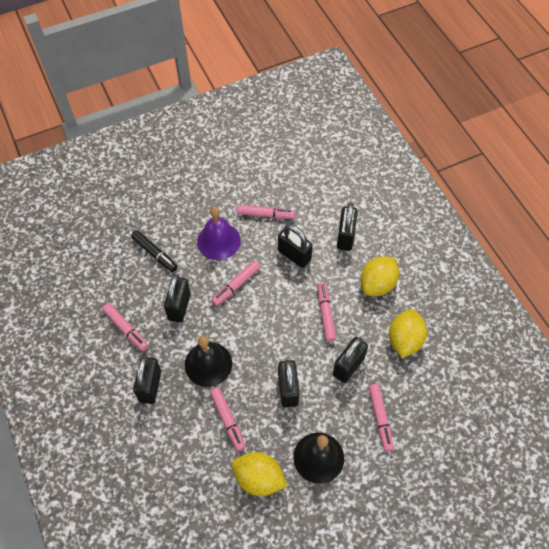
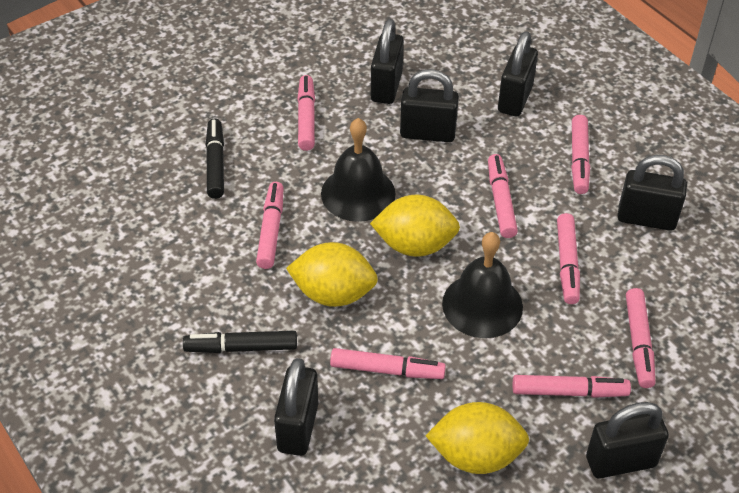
black marker: [131,230,178,272] = 1 -> [183,331,297,353] [206,118,224,199] = 2
pink marker: [102,303,149,351] [210,387,246,451] [211,260,260,306] [237,205,295,219] [317,282,336,342] [368,384,394,452] = 6 -> [256,182,284,269] [297,75,315,151] [330,348,446,379] [488,154,518,238] [513,375,631,398] [557,213,580,304] [571,115,590,194] [626,288,656,388] = 8
purple bell: [197,207,241,260] = 1 -> none = 0

